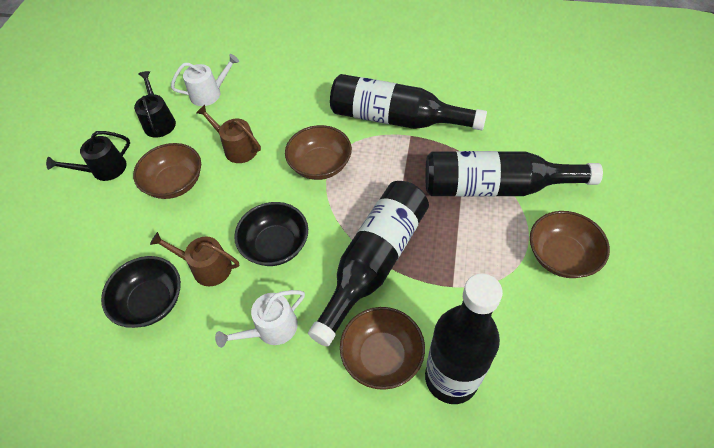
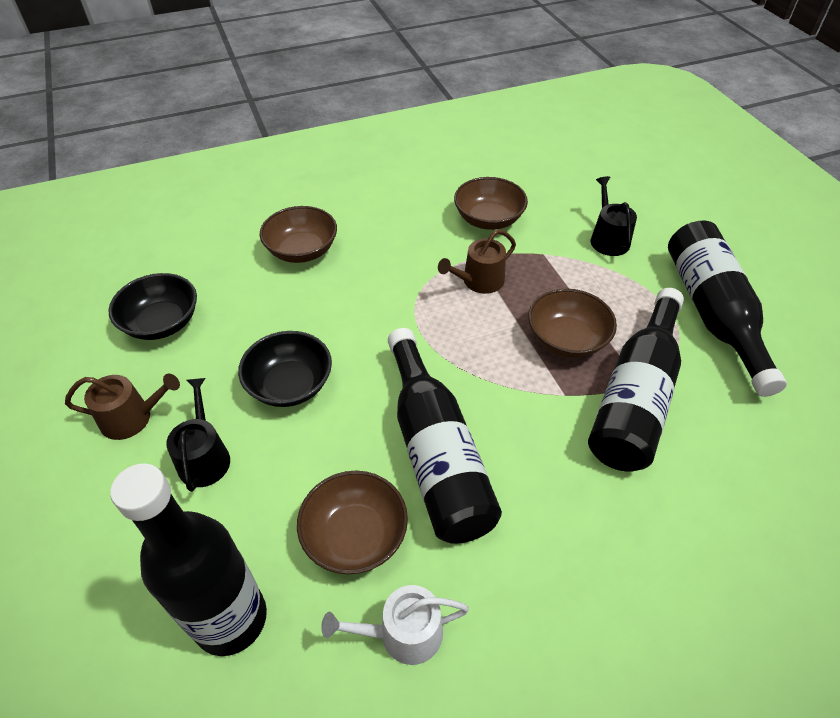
white watering can: [171,54,239,106] [215,290,305,348] = 2 -> [321,585,469,665] = 1

